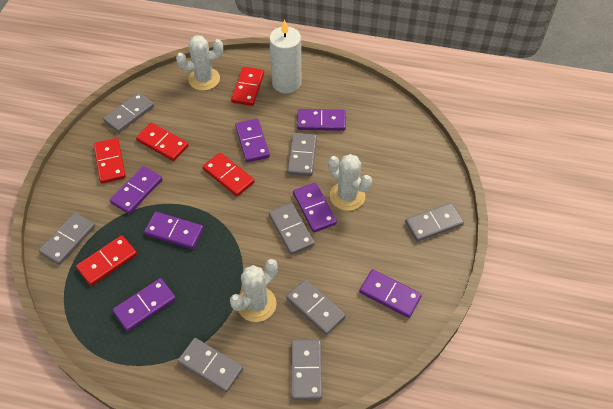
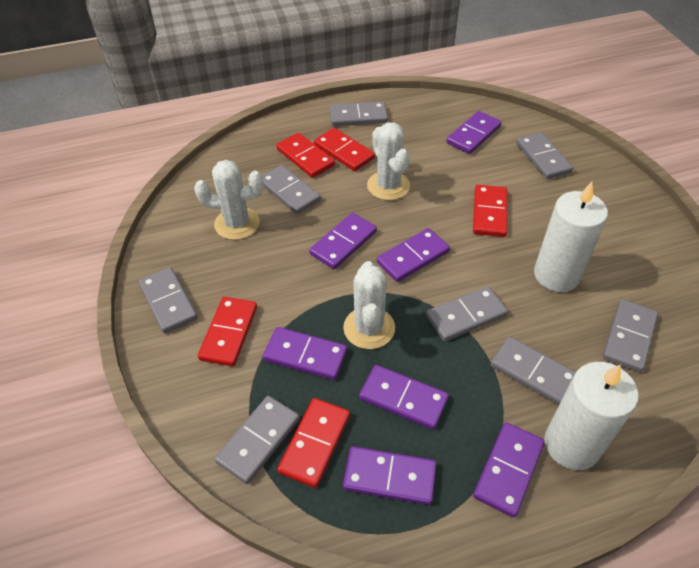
white candle: [269,20,301,93] = 1 -> [534,182,608,292] [544,362,639,470] = 2

